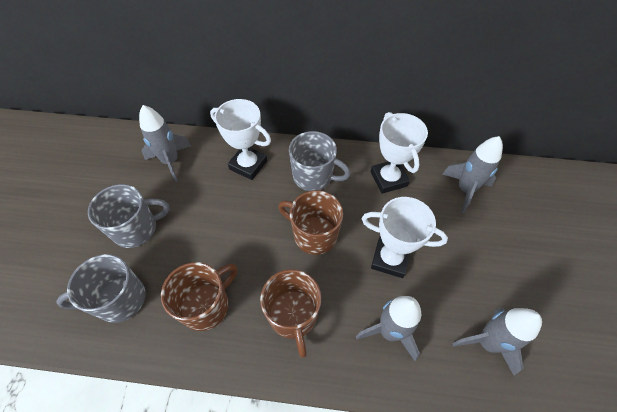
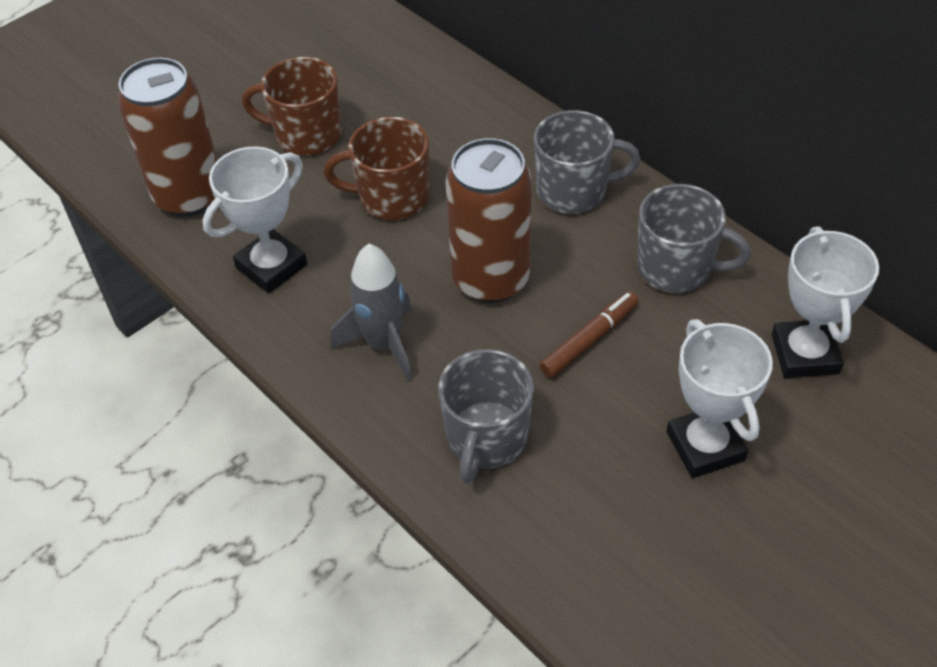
brown can: none = 0 -> [118,58,217,217] [446,138,532,303] = 2
brown marker: none = 0 -> [540,291,639,378] = 1
brown mug: [161,262,238,331] [260,269,321,358] [278,190,343,255] = 3 -> [242,57,342,155] [324,117,429,220] = 2
grey rocket: [139,105,191,182] [356,296,421,361] [443,136,503,214] [452,308,542,375] = 4 -> [331,244,413,382] = 1

